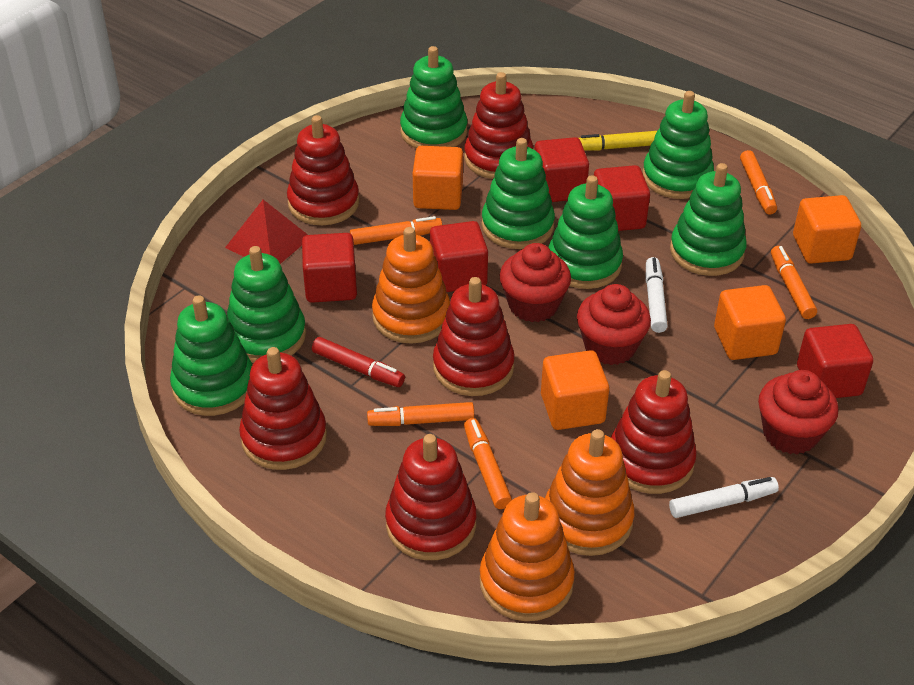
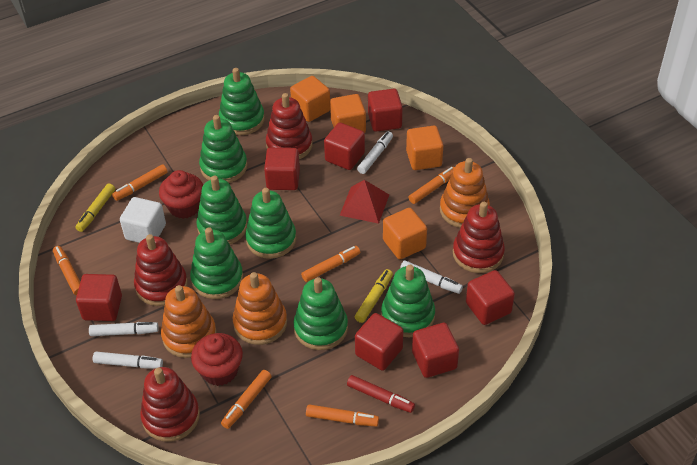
orange marker: [350,216,442,245] [367,402,474,426] [464,418,512,509] [740,150,777,214] [771,246,817,319] = 5 -> [53,246,80,296] [112,164,168,201] [221,370,272,429] [301,246,360,282] [306,404,379,427] [408,167,455,204] = 6
red cube: [302,233,357,303] [430,221,488,292] [534,137,589,202] [594,165,650,231] [797,324,873,398] = 5 -> [76,274,122,321] [264,148,300,190] [324,123,365,170] [355,313,403,371] [368,89,403,132] [412,323,459,378] [466,270,515,325] = 7
red cupcake: [500,243,571,322] [577,284,651,365] [758,370,838,454] = 3 -> [159,170,203,219] [191,333,243,386] = 2
red stacking toy: [239,347,327,470] [287,115,359,225] [385,434,477,560] [433,277,515,396] [464,72,533,179] [611,370,697,494] = 6 -> [134,234,188,306] [140,367,200,442] [266,93,312,159] [453,202,505,273] = 4
white cube: none = 0 -> [120,197,166,243] = 1
white marker: [645,257,668,333] [669,477,779,518] = 2 -> [89,322,159,336] [93,352,163,369] [357,131,393,174] [400,260,463,294] = 4
yellow marker: [579,131,657,151] = 1 -> [76,184,115,232] [355,269,393,323] = 2

